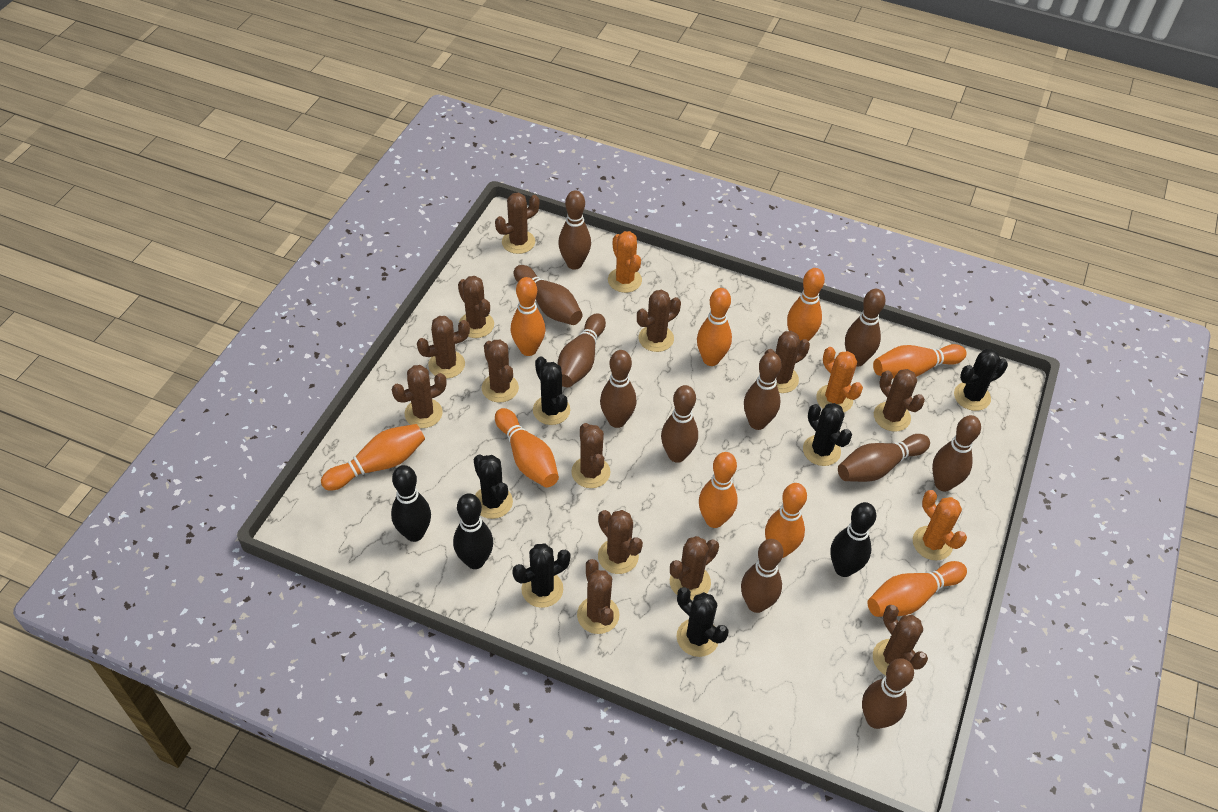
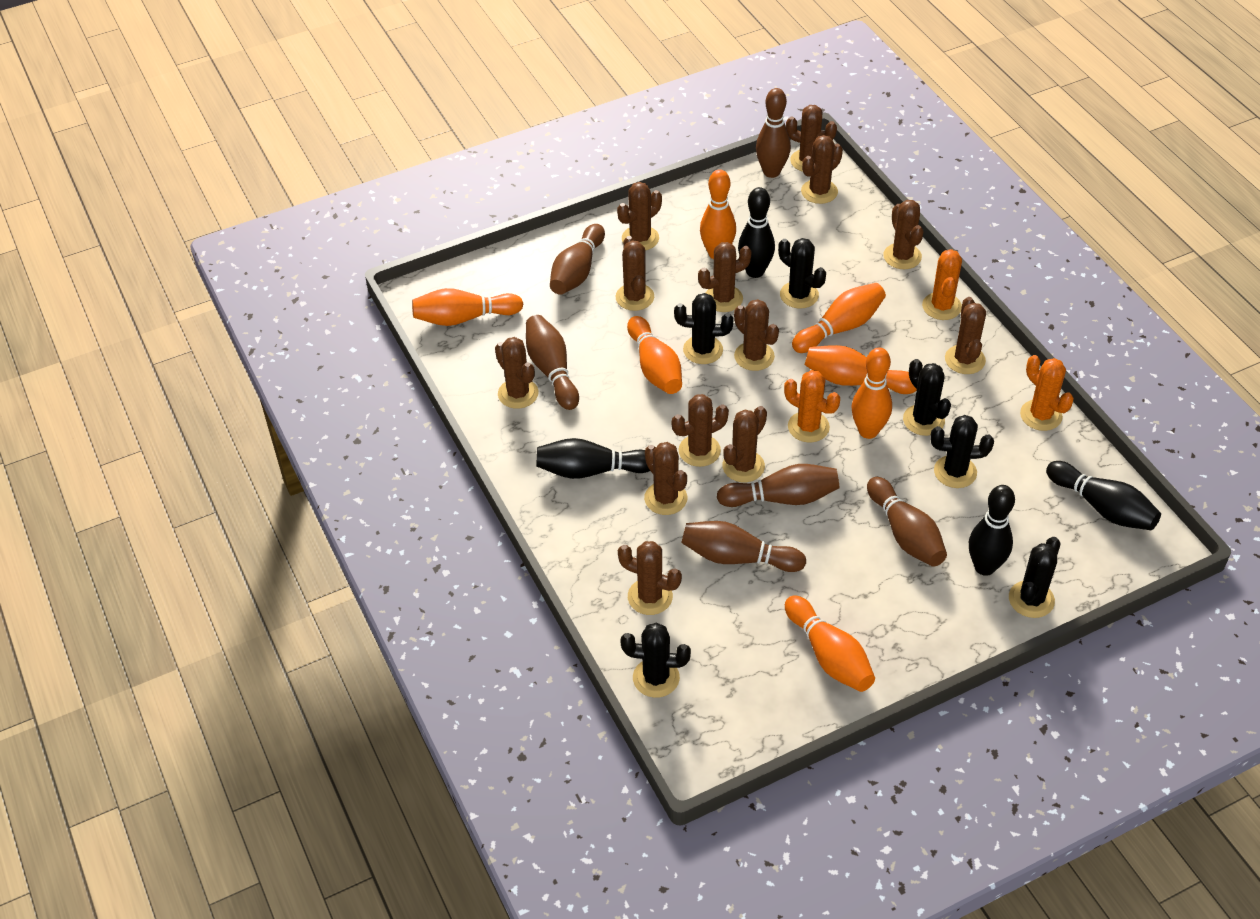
black bowling pin: [391,465,431,542] [453,493,493,569] [830,502,876,577] = 3 -> [536,438,650,479] [738,187,775,278] [969,485,1015,576] [1046,461,1161,530] = 4
brown bowling pin: [514,265,583,325] [558,190,591,270] [558,313,606,387] [600,350,637,428] [661,385,698,463] [741,539,783,613] [744,352,782,430] [838,434,930,482] [845,289,886,367] [862,658,914,729] [932,415,981,492] = 11 -> [526,315,579,410] [550,224,605,295] [681,521,806,572] [717,464,839,507] [756,88,791,178] [867,477,947,567] = 6
orange bowling pin: [321,424,425,491] [495,408,559,487] [511,277,545,356] [697,288,732,366] [699,452,738,528] [765,483,807,558] [787,268,825,341] [867,561,967,617] [873,344,967,379] = 9 -> [412,288,523,326] [627,316,682,394] [700,169,736,259] [785,595,875,692] [792,283,886,353] [805,345,917,394] [852,347,892,439] = 7

